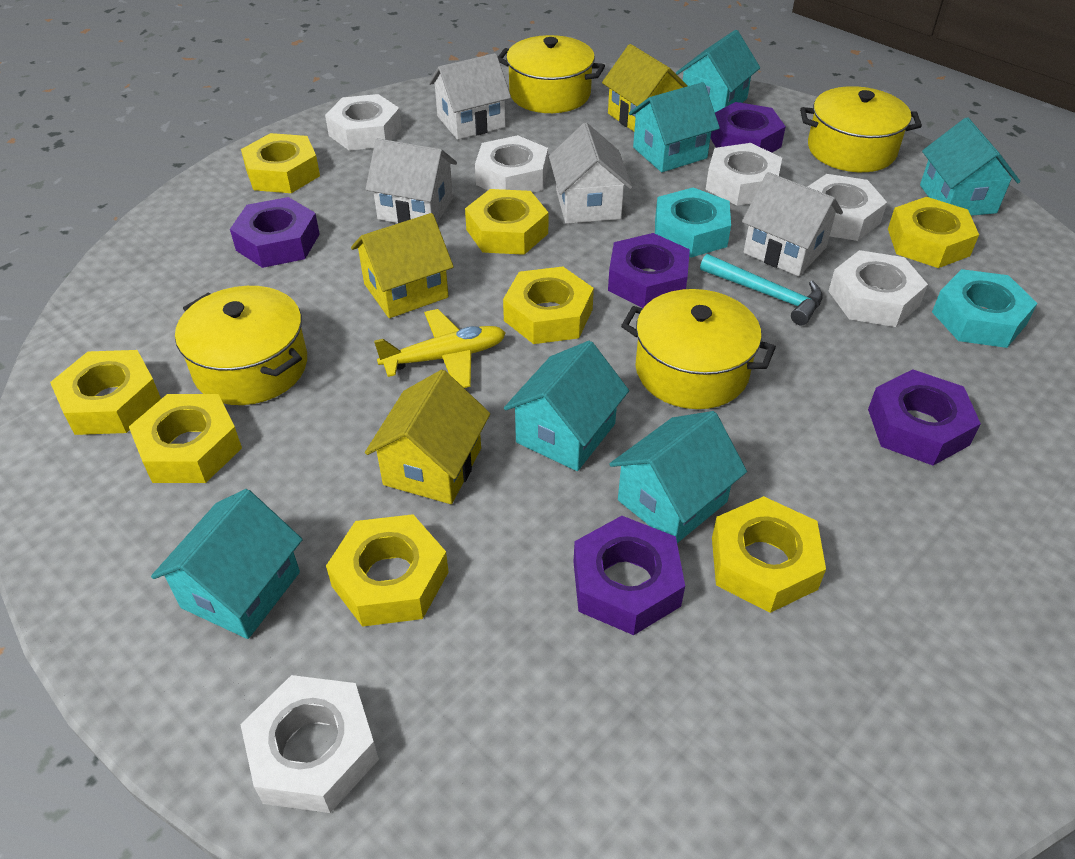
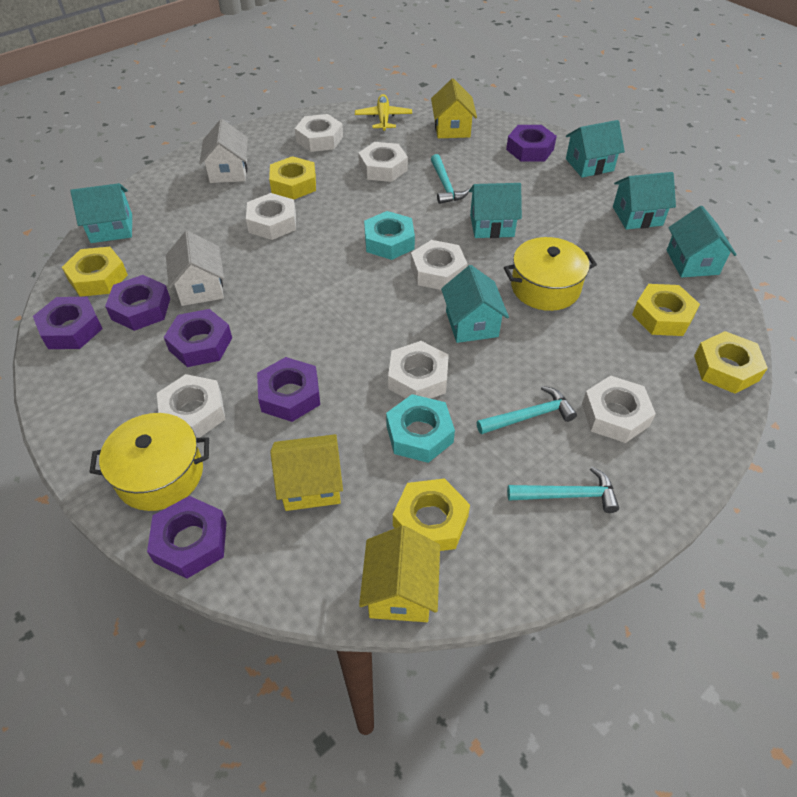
purple nut: [230,197,320,268] [574,516,685,635] [608,233,690,308] [711,102,786,153] [868,369,981,465] = 5 -> [33,297,102,349] [105,275,170,331] [147,496,226,579] [164,309,232,367] [257,357,320,422] [506,125,557,162] = 6
turquoise hammer: [700,254,823,325] = 1 -> [431,154,470,204] [477,386,577,434] [507,467,619,513] = 3
white house: [365,138,457,223] [429,53,511,140] [549,123,632,224] [742,172,843,276] = 4 -> [166,231,224,306] [199,119,248,183] = 2
white nut: [240,675,379,813] [325,94,402,151] [475,135,548,193] [705,143,782,206] [808,174,887,241] [829,250,928,327] = 6 -> [157,374,225,438] [246,193,296,240] [295,114,343,152] [358,142,408,182] [388,341,449,399] [411,240,467,290] [582,376,656,443] = 7
yellow nut: [50,350,161,435] [129,394,242,483] [241,133,320,193] [326,514,448,627] [465,189,549,255] [503,267,594,344] [712,496,826,613] [888,197,979,268] = 8 -> [62,247,128,297] [269,156,316,199] [393,478,470,551] [632,284,700,336] [694,331,768,393] = 5
yellow pot: [175,286,307,405] [498,35,605,113] [621,289,776,409] [800,86,922,172] = 4 -> [89,413,209,511] [504,237,597,311] = 2

